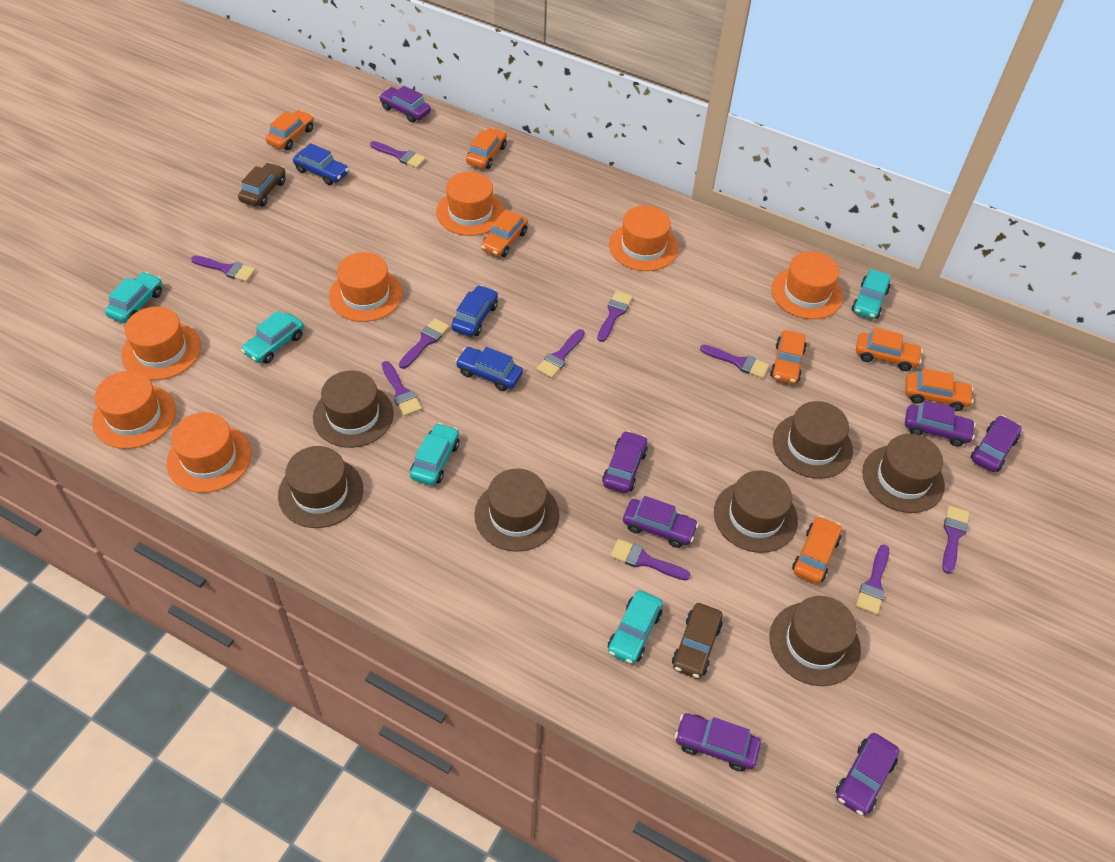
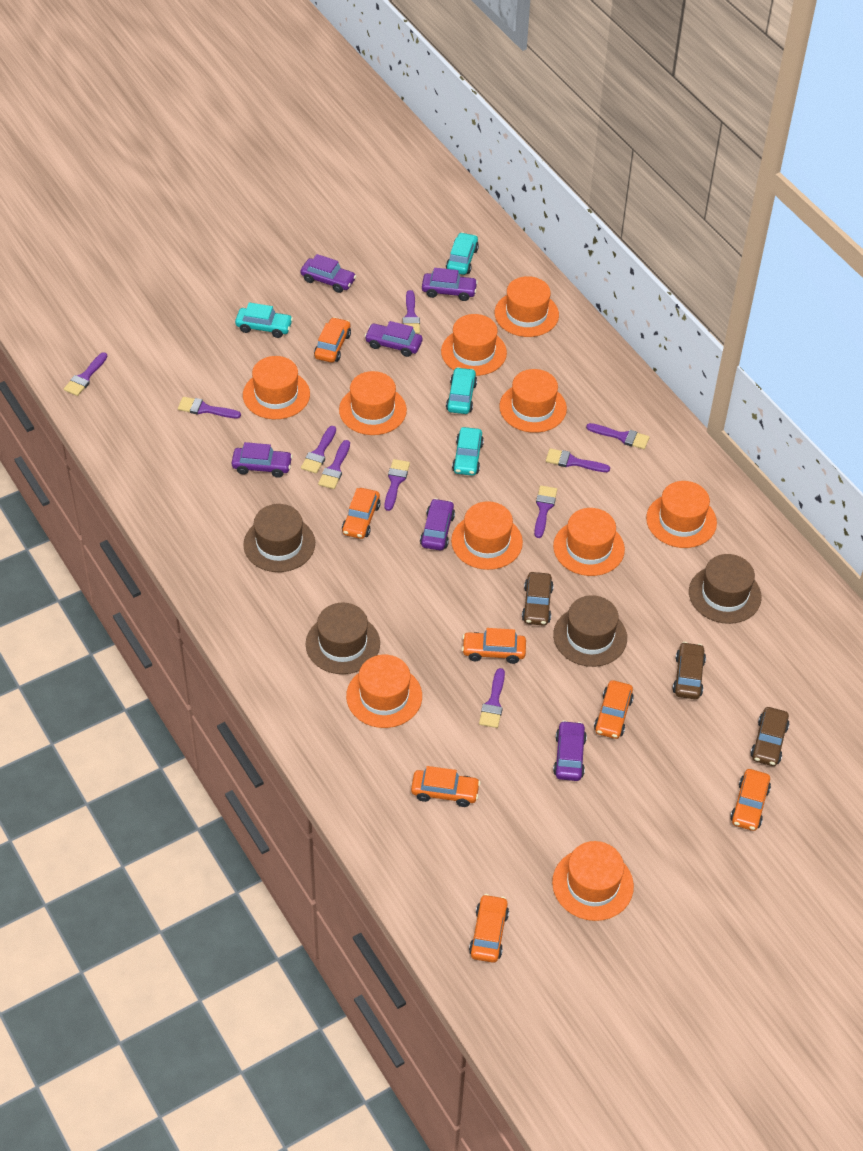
blue car: [293,143,349,185] [451,285,498,337] [455,347,523,391] = 3 -> none = 0
brown car: [238,163,286,207] [672,603,723,679] = 2 -> [522,572,554,626] [673,642,706,699] [751,707,789,766] = 3
brown hat: [278,446,363,528] [313,370,394,448] [474,469,560,552] [714,470,798,553] [769,596,861,686] [773,401,853,479] [862,434,945,513] = 7 -> [243,504,315,572] [306,603,380,674] [553,595,627,667] [689,554,762,624] = 4
orange hat: [92,371,176,449] [121,307,201,380] [167,412,252,493] [329,252,403,322] [436,172,504,236] [609,206,678,271] [771,251,843,319] = 7 -> [243,356,310,419] [339,371,407,435] [346,655,422,728] [441,314,507,376] [451,501,523,570] [495,276,559,337] [499,369,567,433] [552,841,634,921] [553,508,625,576] [646,481,717,548] = 10
purple car: [379,86,431,123] [602,431,648,493] [623,496,699,548] [675,713,761,772] [836,733,899,816] [905,400,976,447] [971,415,1022,472] = 7 -> [232,442,293,478] [301,254,356,293] [364,321,422,357] [420,498,455,550] [422,268,478,301] [553,720,587,781] = 6
turquoise car: [105,272,162,323] [241,311,304,364] [410,423,459,486] [608,590,663,664] [852,269,891,319] = 5 -> [235,302,293,338] [446,232,479,275] [446,367,477,414] [452,427,484,476] = 4

